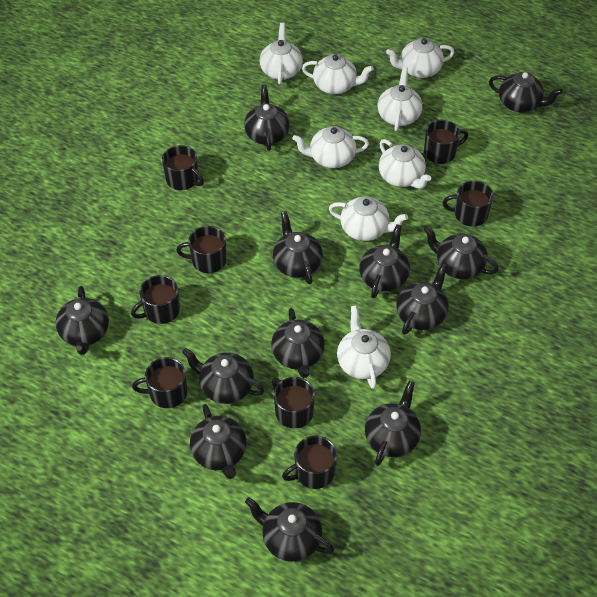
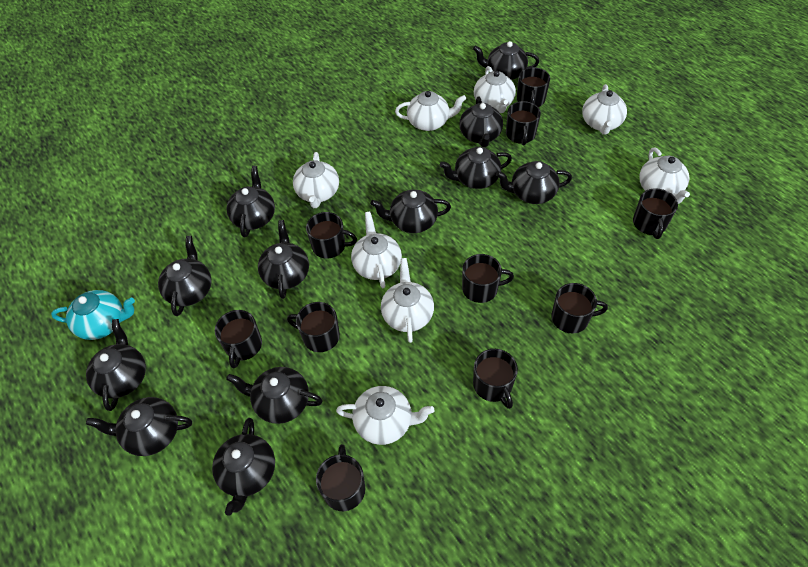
black mug: [131,275,180,324] [132,357,187,408] [162,145,204,190] [176,226,226,273] [272,377,315,429] [282,436,337,489] [424,120,468,164] [443,181,494,227] = 8 -> [215,310,262,369] [287,302,340,352] [306,212,357,259] [316,444,365,511] [462,254,514,303] [473,349,518,409] [506,101,541,145] [517,67,550,107] [551,283,608,333] [633,188,678,239] = 10
turquoise teapot: none = 0 -> [51,290,135,340] = 1

